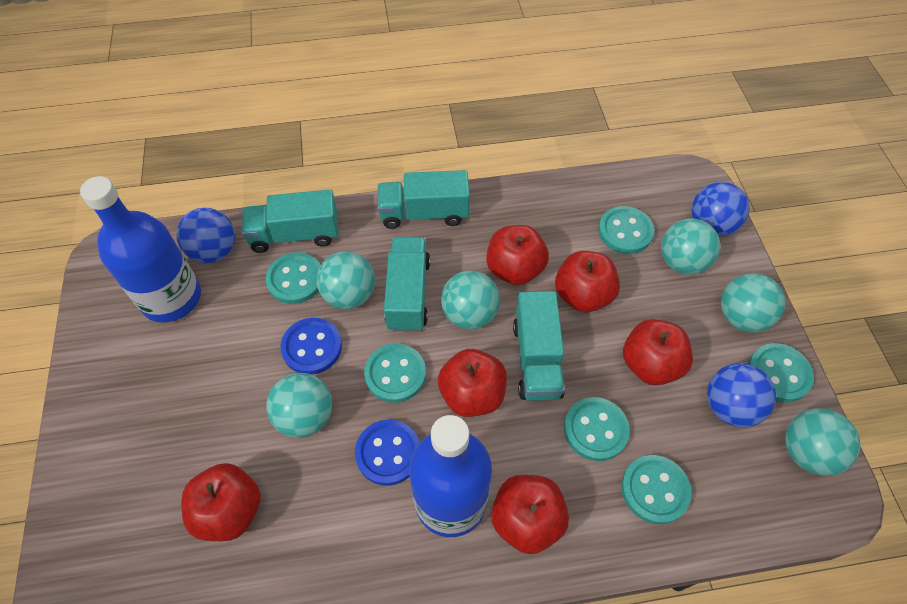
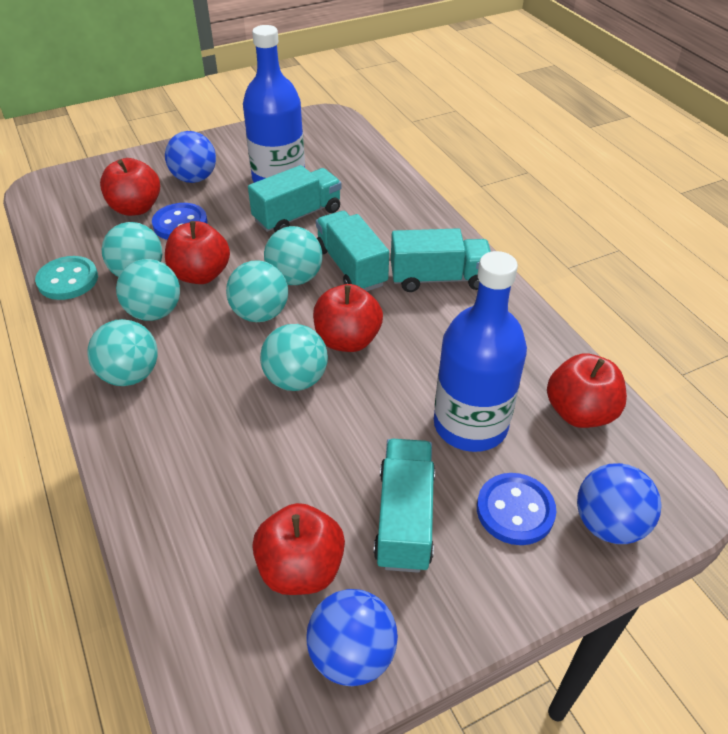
red apple: [181,463,260,541] [438,349,507,417] [486,225,549,285] [491,475,569,554] [555,251,620,312] [623,319,693,386] = 6 -> [100,158,160,216] [165,221,230,284] [252,503,345,595] [313,284,383,352] [547,353,627,428] = 5
turquoise button: [266,252,321,304] [364,343,426,403] [564,397,630,461] [598,206,654,254] [621,455,692,524] [748,343,814,402] = 6 -> [35,256,98,300] = 1

